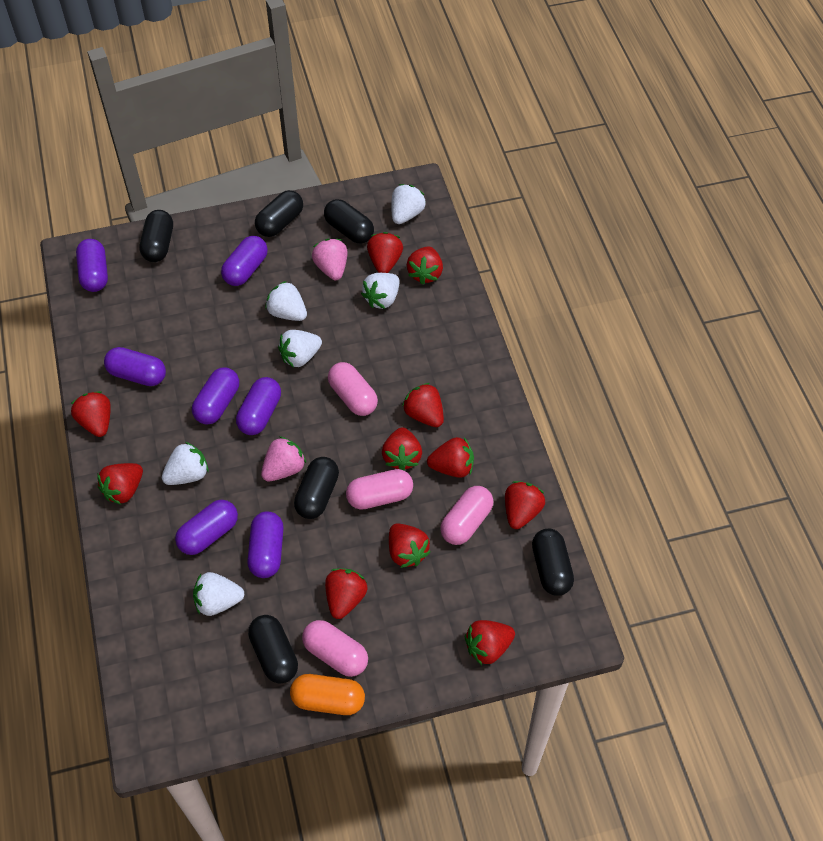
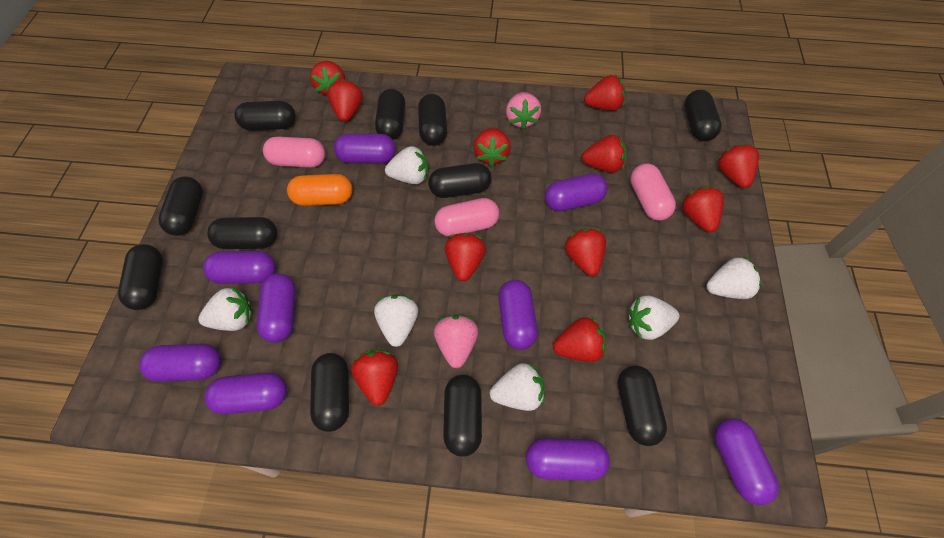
black capsule: [140,210,173,262] [248,615,298,683] [255,190,303,237] [294,457,339,519] [324,199,374,244] [532,529,574,596] = 6 -> [118,244,163,310] [159,176,203,236] [207,217,278,249] [234,101,296,131] [310,353,349,432] [375,89,405,140] [418,94,447,146] [428,163,492,198] [443,375,482,457] [617,365,667,446] [684,90,722,141] = 11
pink capsule: [302,620,368,677] [328,362,378,416] [346,469,413,510] [440,486,494,545] = 4 -> [263,136,325,168] [434,198,499,236] [630,163,676,221] = 3
purple capsule: [76,239,108,292] [104,347,166,386] [175,500,238,555] [192,367,239,424] [221,236,268,286] [236,377,281,435] [247,512,283,578] = 7 -> [139,344,221,382] [203,251,276,284] [204,372,287,414] [257,273,296,343] [334,134,396,163] [498,280,538,350] [526,438,610,481] [545,173,607,212] [714,418,779,505] = 9

